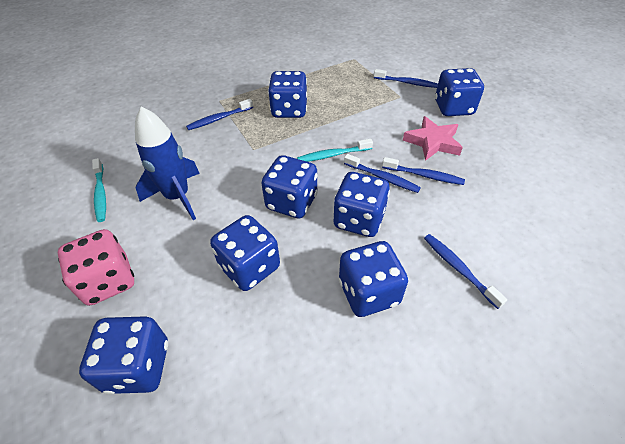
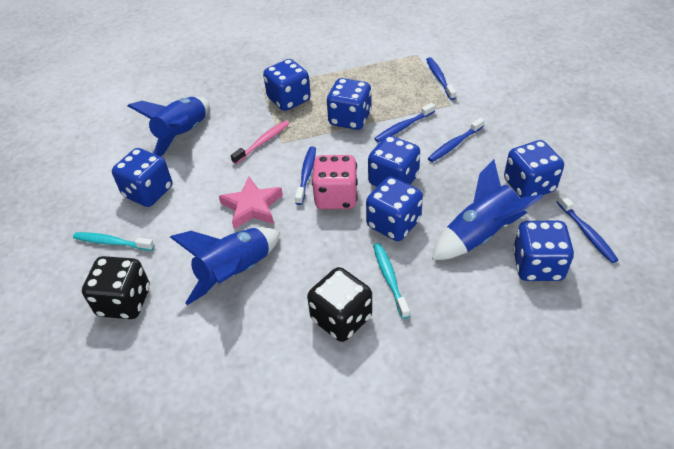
black dice: none = 0 -> [82,256,150,319] [307,267,372,342] = 2
blue rocket: [135,106,200,220] = 1 -> [128,97,209,157] [170,228,280,305] [432,159,543,260] = 3
pink toothbrush: none = 0 -> [231,121,289,164] = 1

